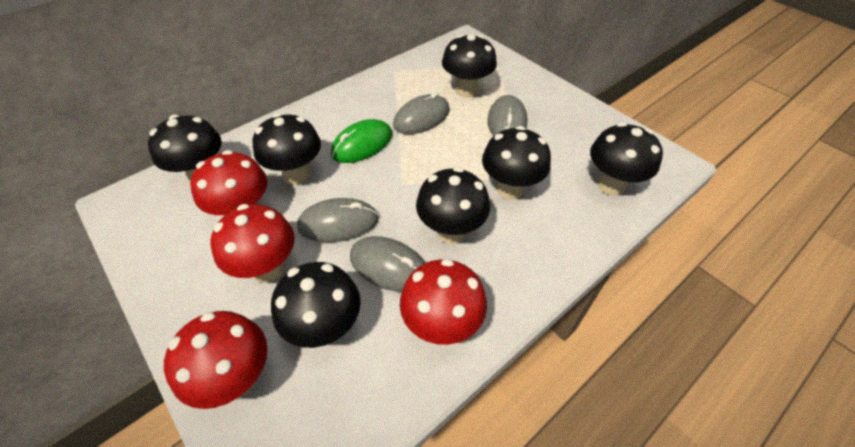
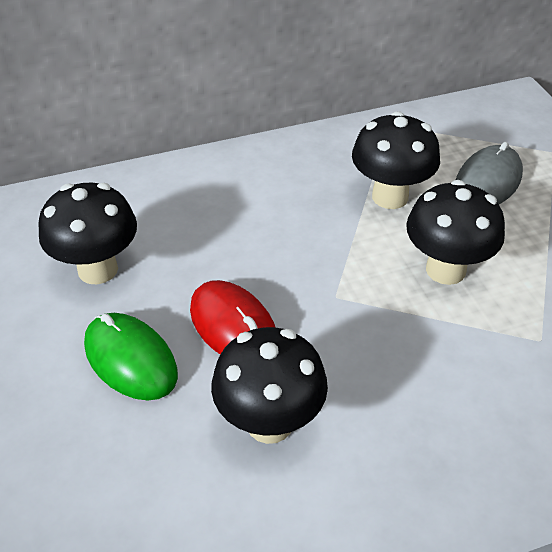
black mushroom: [148,115,222,182] [253,113,321,185] [271,262,361,348] [416,167,490,244] [442,34,497,98] [482,126,551,200] [590,122,663,195] = 7 -> [38,183,137,284] [211,327,328,444] [352,111,440,209] [406,180,505,285] = 4
grey mouse: [297,198,378,242] [350,236,425,292] [393,92,450,134] [487,95,528,136] = 4 -> [456,142,523,204] = 1
red mouse: none = 0 -> [190,280,276,354] = 1
red mushroom: [164,311,267,409] [190,150,267,215] [210,204,295,283] [400,259,487,345] = 4 -> none = 0

